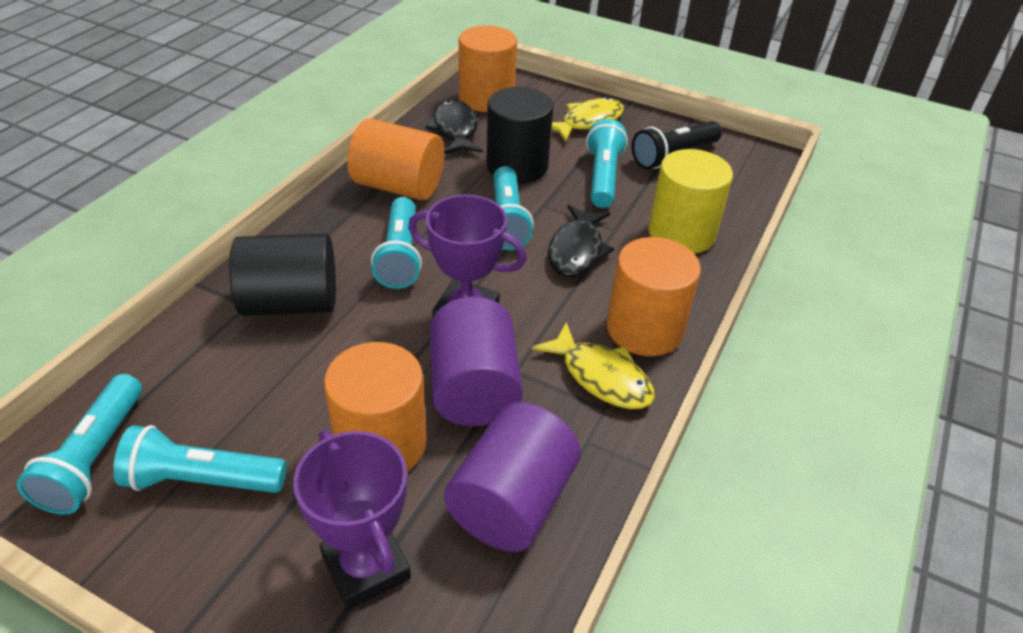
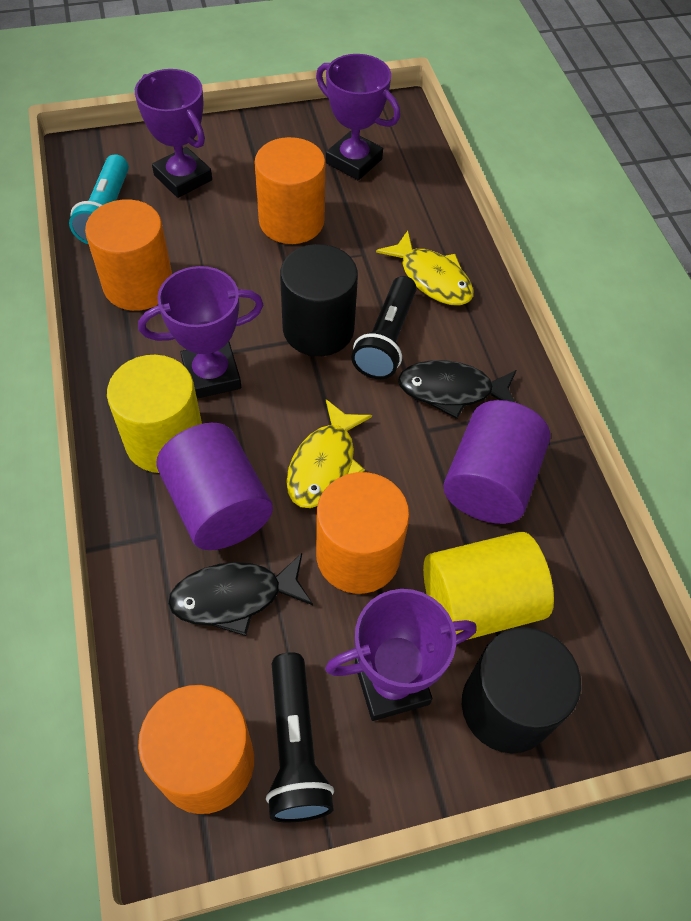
black flashlight: [632,121,722,169] = 1 -> [266,652,334,822] [351,276,417,379] = 2
purple trophy: [293,430,411,610] [408,195,527,316] = 2 -> [135,69,212,198] [138,266,263,399] [316,54,400,180] [325,589,477,721] = 4
turquoise flashlight: [17,374,142,515] [113,425,287,493] [371,197,422,289] [494,166,534,250] [586,119,628,208] = 5 -> [69,154,129,244] = 1
yellow cylinder: [648,149,733,254] = 1 -> [107,355,202,473] [423,532,554,640] = 2

